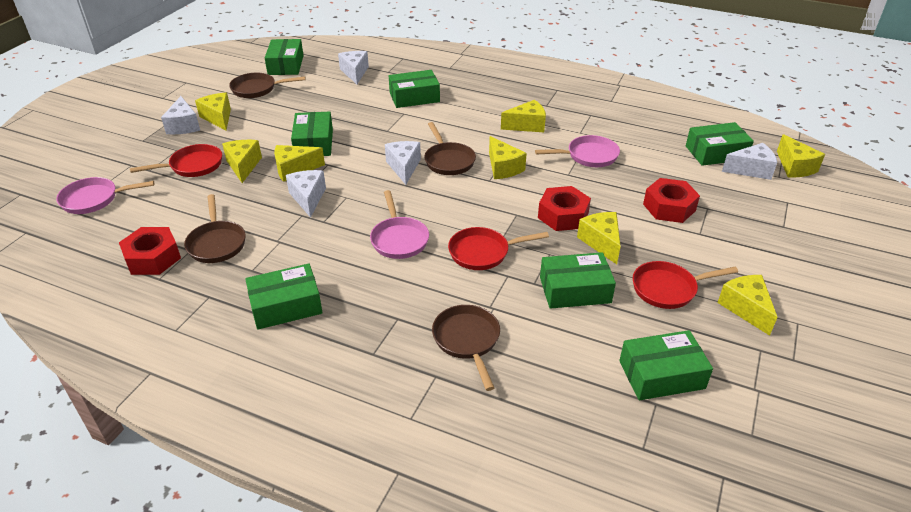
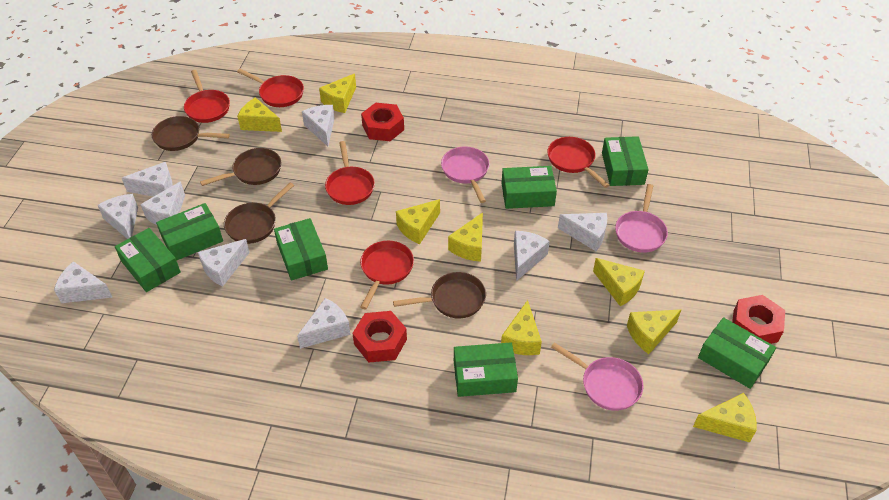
red pan: [130,144,222,177] [448,227,549,270] [633,261,738,309] = 3 -> [184,70,230,123] [237,69,304,107] [325,141,375,205] [360,241,414,309] [547,137,609,188] = 5
white cheese: [161,96,200,134] [286,170,326,218] [338,51,369,84] [385,141,421,185] [722,143,777,180] = 5 -> [54,261,113,303] [98,194,138,239] [122,162,173,197] [140,181,185,225] [198,239,250,287] [297,298,351,349] [302,105,335,146] [514,231,550,281] [558,213,607,251] = 9

